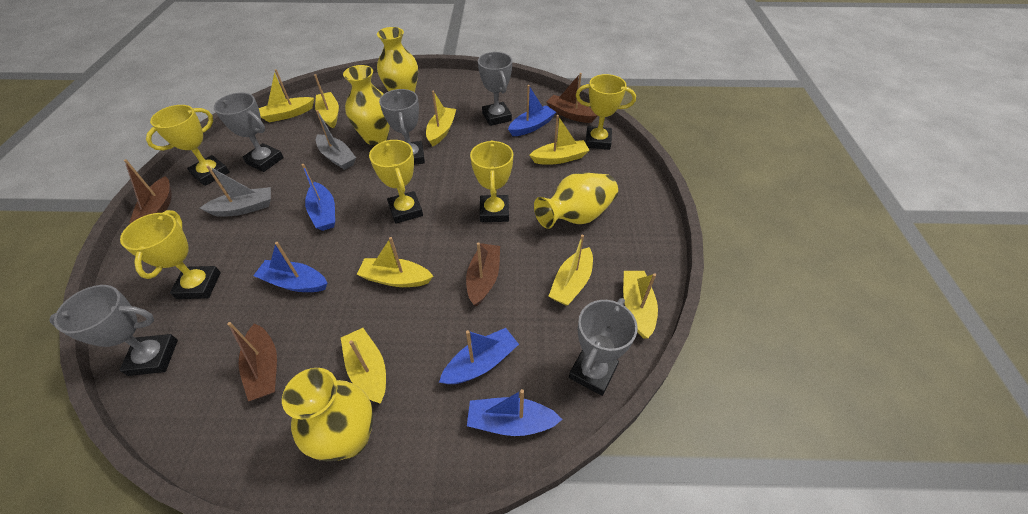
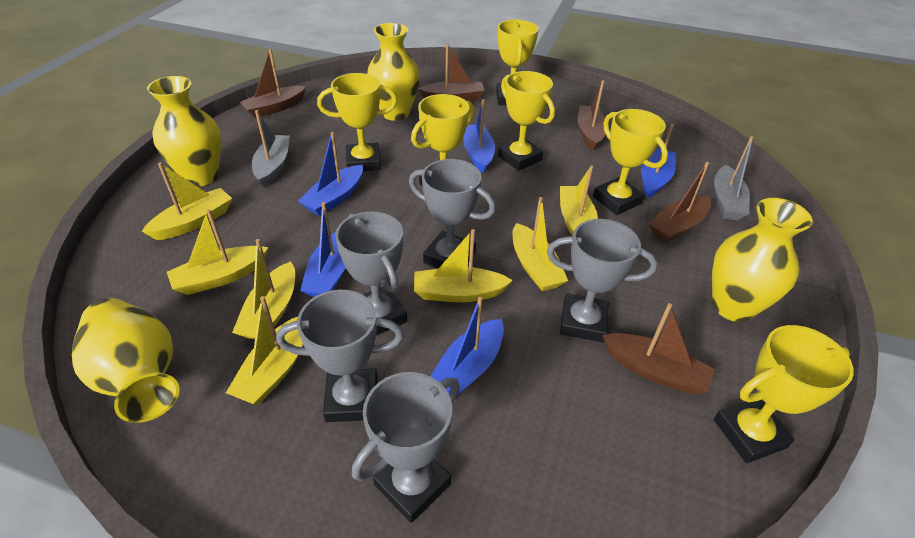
brown boat: [124,159,172,223] [227,322,277,401] [466,242,500,306] [546,73,598,123] = 4 -> [239,49,306,118] [418,43,485,101] [578,80,605,151] [602,303,715,394] [649,162,711,243] = 5
yellow boat: [259,69,314,123] [314,74,339,129] [341,328,386,404] [357,237,433,287] [426,90,456,146] [530,115,589,164] [549,235,593,306] [623,271,658,339] = 8 -> [141,162,232,240] [167,209,269,295] [226,296,303,404] [232,239,295,339] [414,229,513,302] [512,197,568,291] [560,166,598,236] = 7
yellow trophy: [120,210,221,299] [146,105,229,186] [369,140,423,224] [470,140,513,222] [576,74,636,150] = 5 -> [317,73,397,171] [411,94,474,186] [496,19,538,105] [498,71,555,171] [593,109,668,215] [714,325,854,463] = 6

